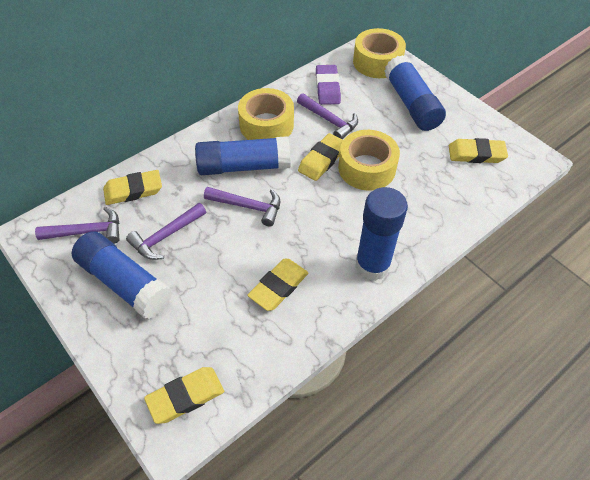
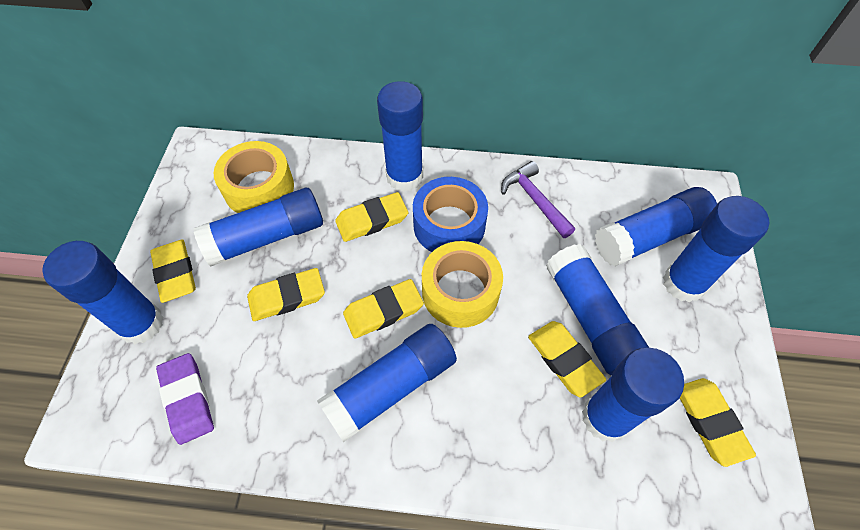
blue glue stick: [72,231,172,319] [195,136,291,175] [355,187,408,281] [384,55,446,131] = 4 -> [42,241,164,344] [193,188,323,267] [317,324,457,442] [377,81,423,192] [546,244,649,375] [582,347,684,442] [595,187,717,266] [663,196,769,303] = 8
blue tape: none = 0 -> [413,177,488,252] = 1
purple hammer: [35,207,120,244] [126,203,206,260] [204,187,280,227] [297,93,358,140] = 4 -> [501,161,575,238] = 1
yellow eraser: [103,170,162,205] [144,367,224,424] [247,259,308,311] [298,133,343,181] [449,138,508,163] = 5 -> [150,239,196,303] [247,268,325,321] [335,192,408,242] [343,279,424,339] [528,321,606,397] [680,378,756,467] = 6
yellow tape: [238,88,294,140] [338,130,400,191] [353,28,406,78] = 3 -> [214,141,294,213] [422,241,503,328] = 2

